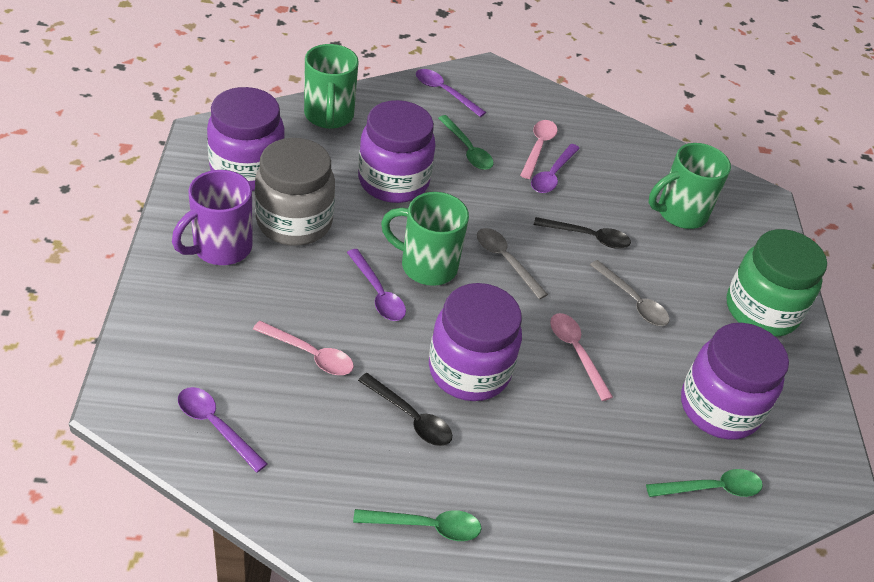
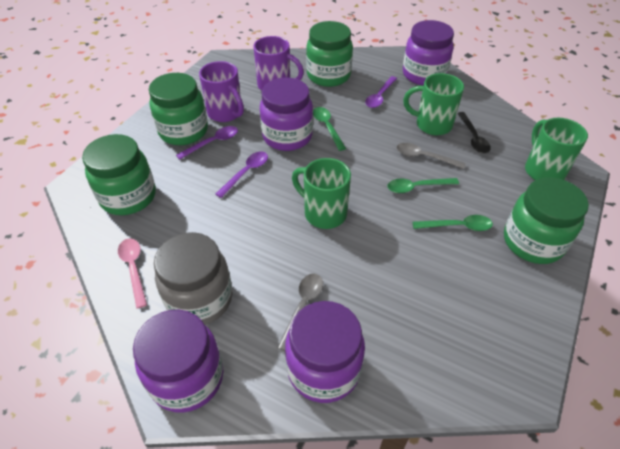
black spoon: [358,373,452,446] [534,217,631,249] = 2 -> [457,112,491,153] = 1
green jar: [727,229,827,337] = 1 -> [82,134,156,215] [149,73,208,145] [306,21,353,87] [504,177,589,264] = 4
pink spoon: [253,321,354,375] [520,120,558,179] [550,313,613,401] = 3 -> [118,238,147,309] = 1
purple mug: [172,170,253,265] = 1 -> [199,61,244,122] [253,36,304,91] = 2
purple spoon: [178,387,267,473] [347,249,406,321] [416,69,486,117] [531,144,580,193] = 4 -> [176,126,238,160] [215,151,268,198] [365,76,397,108] = 3

